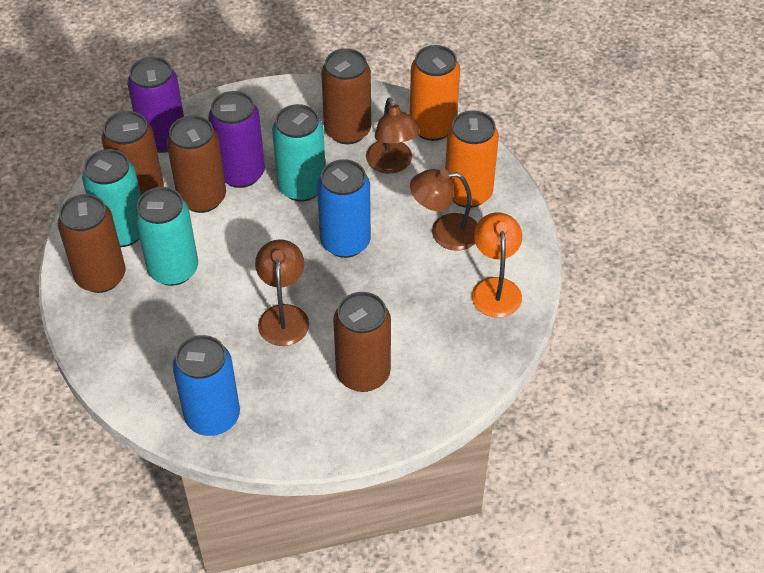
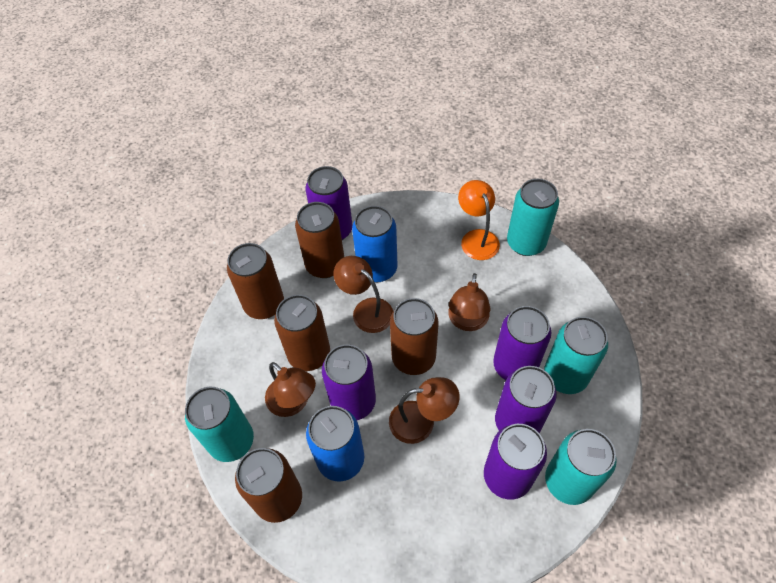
brown lamp: [255,239,309,346] [366,98,420,174] [410,169,477,251] = 3 -> [265,362,316,417] [334,256,393,333] [389,377,460,444] [448,273,490,331] = 4
orange can: [410,45,460,141] [445,110,499,208] = 2 -> none = 0
purple can: [127,57,184,153] [208,91,265,188] = 2 -> [305,166,353,240] [322,344,376,420] [484,424,547,500] [493,306,552,380] [495,366,557,434] = 5
turquoise can: [82,149,141,247] [135,187,198,286] [272,104,325,202] = 3 -> [185,387,254,462] [507,179,559,256] [544,317,608,394] [545,429,617,505] = 4

